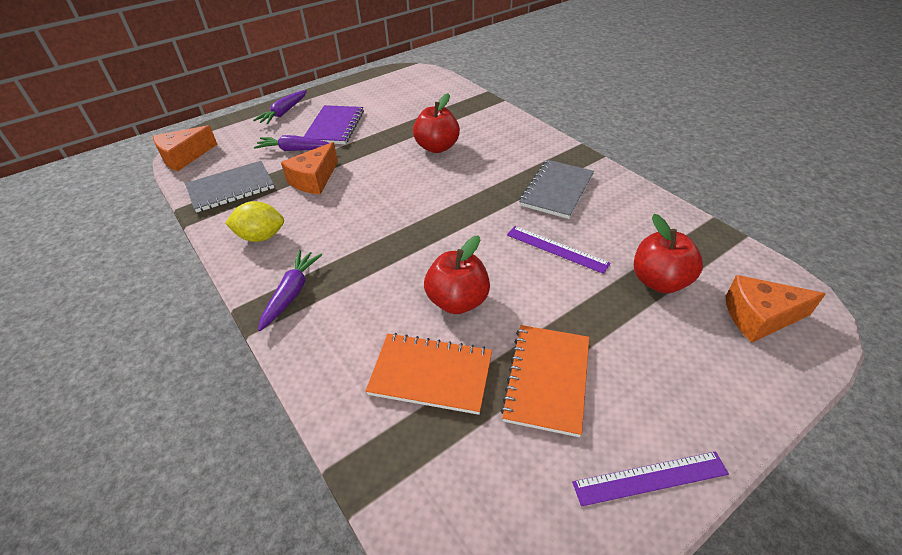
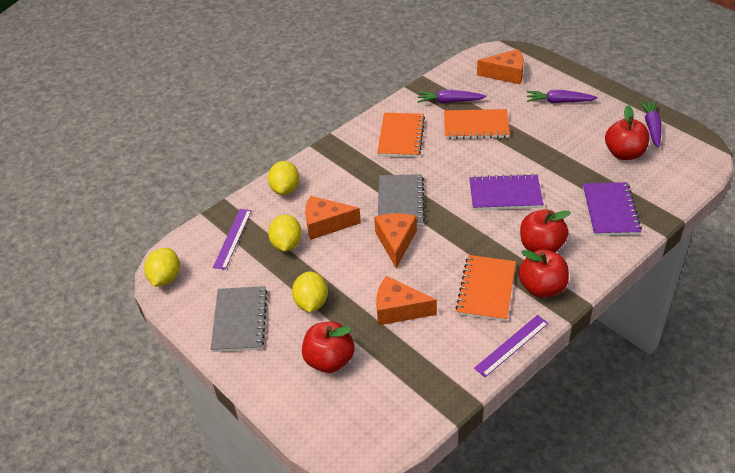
orange cheese: [153,125,217,172] [281,142,338,195] [725,275,826,343] = 3 -> [305,196,361,240] [374,213,417,268] [376,276,437,325] [477,49,524,84] = 4
orange notebook: [366,333,492,415] [501,325,589,437] = 2 -> [377,113,425,157] [444,109,510,139] [456,255,516,321] = 3
purple notebook: [304,105,364,144] = 1 -> [469,174,544,210] [583,182,642,236] = 2
red apple: [413,93,460,153] [424,235,490,314] [634,214,703,293] = 3 -> [302,321,354,373] [518,249,569,298] [520,209,571,252] [605,105,650,160] = 4
yellow lemon: [225,201,284,242] = 1 -> [144,248,180,286] [268,161,299,195] [268,215,302,251] [292,272,328,312] = 4

